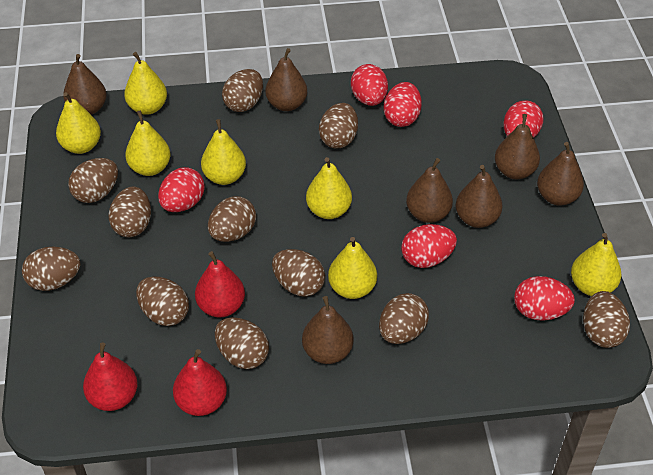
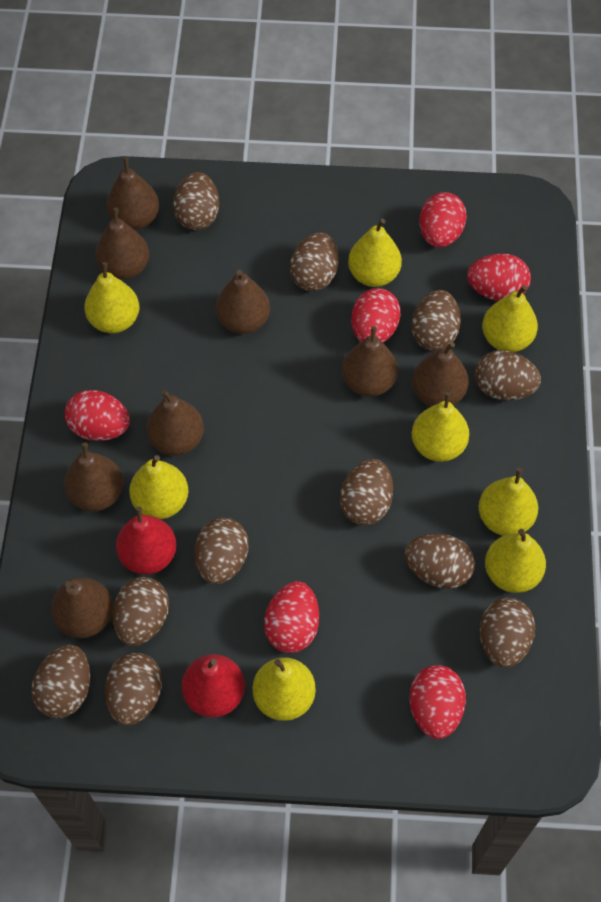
brown pear: [63,54,107,115] [265,48,307,111] [302,296,353,364] [406,158,453,223] [455,165,503,228] [495,114,540,179] [537,142,584,206] = 7 -> [51,578,113,638] [64,443,124,511] [95,208,149,280] [107,157,159,230] [146,389,204,456] [216,270,270,334] [342,326,398,397] [412,342,469,407] = 8
red pear: [83,342,138,411] [173,349,227,416] [195,251,245,317] = 3 -> [116,507,176,575] [182,654,245,717] = 2
yellow pear: [56,92,101,154] [124,52,167,115] [125,111,170,176] [201,119,246,185] [306,157,352,219] [328,237,377,299] [571,233,621,296] = 7 -> [84,262,140,333] [129,455,188,519] [252,657,316,721] [348,219,402,287] [412,392,469,462] [478,468,538,536] [482,285,538,352] [485,529,546,593] = 8

